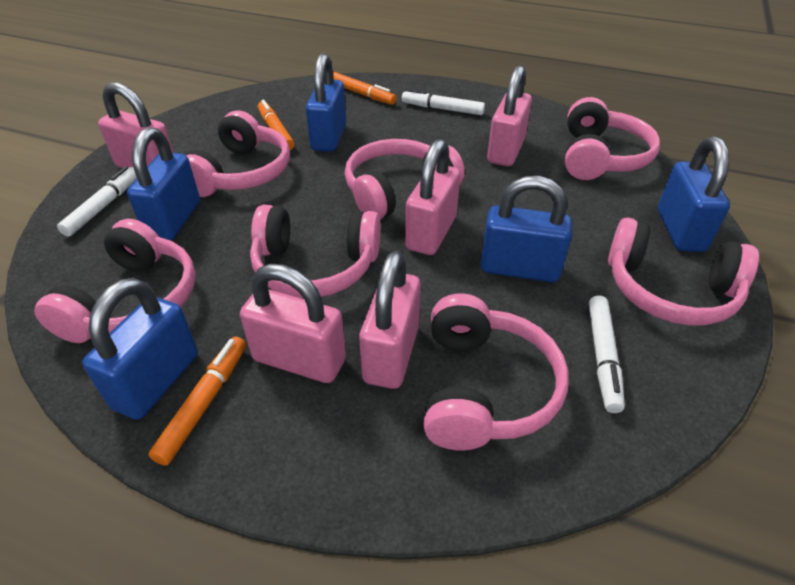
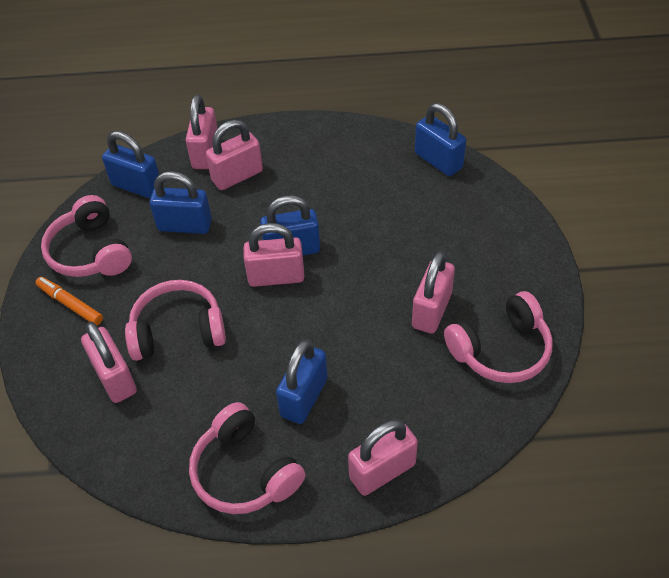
orange marker: [148,336,246,466] [258,100,294,150] [333,72,397,105] = 3 -> [35,277,103,325] = 1
pink headphones: [34,219,196,343] [185,111,290,197] [250,205,381,298] [345,139,465,220] [423,293,569,450] [565,97,660,180] [608,218,759,325] = 7 -> [41,195,132,277] [125,280,226,361] [189,402,305,514] [444,291,553,383] = 4
pink padlock: [98,82,174,168] [240,264,346,383] [359,251,421,389] [405,139,460,255] [487,65,532,166] = 5 -> [81,321,137,403] [186,95,218,169] [206,120,263,190] [243,223,305,287] [348,419,418,496] [412,251,455,334] = 6
white marker: [57,166,137,237] [402,89,485,115] [589,295,625,413] = 3 -> none = 0

